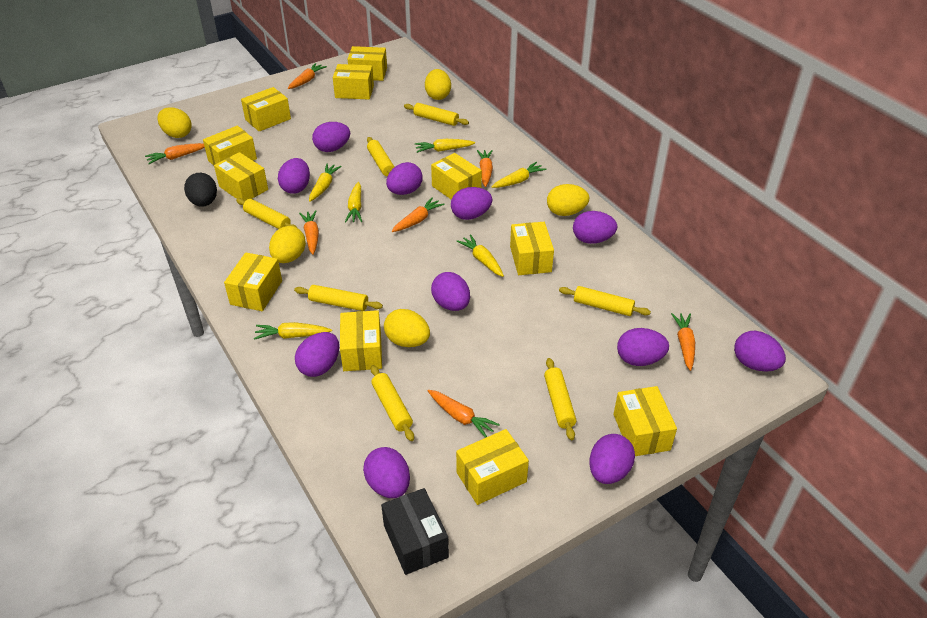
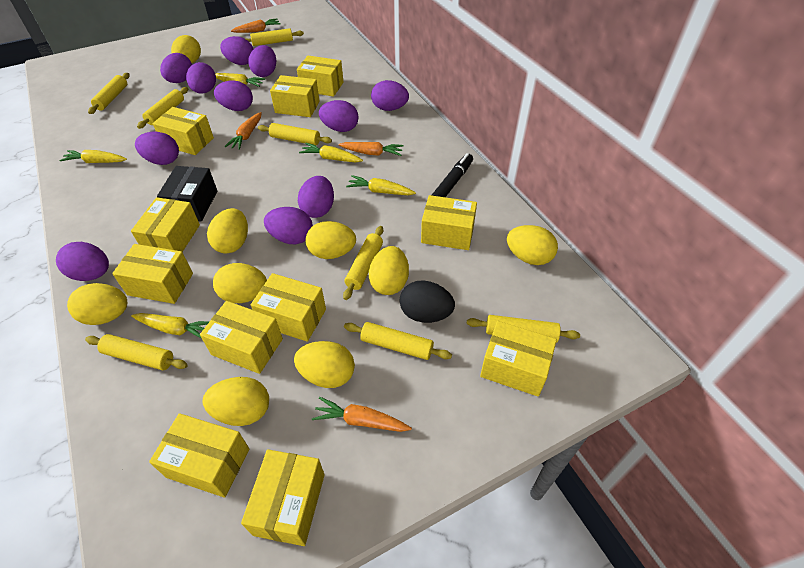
black marker: none = 0 -> [432,153,473,197] = 1
orange carrot: [145,143,205,164] [288,63,327,89] [299,210,319,255] [391,197,444,232] [428,390,500,438] [477,150,493,187] [671,313,695,371] = 7 -> [224,112,262,150] [231,18,281,33] [312,397,412,432] [339,142,403,156] = 4
yellow carrot: [254,322,332,340] [309,164,342,202] [345,182,362,222] [415,139,475,153] [456,234,504,277] [492,162,546,188] = 6 -> [59,150,127,163] [131,313,209,339] [215,73,265,87] [299,143,363,162] [346,175,416,195] = 5
yellow egg: [157,107,192,138] [269,226,306,263] [384,309,430,347] [425,69,451,100] [547,184,589,216] = 5 -> [67,283,127,325] [171,35,201,63] [203,377,269,426] [207,208,248,254] [213,263,267,303] [294,341,355,388] [306,221,356,259] [369,246,409,295] [507,225,558,265] = 9
yellow rolling pin: [236,198,297,229] [294,285,383,311] [367,137,394,176] [371,365,414,441] [404,103,469,126] [544,358,576,440] [559,286,651,316] = 7 -> [85,334,188,370] [88,73,129,114] [137,87,188,129] [244,28,304,46] [258,123,332,145] [343,226,383,300] [344,322,452,360] [467,315,580,343] = 8

